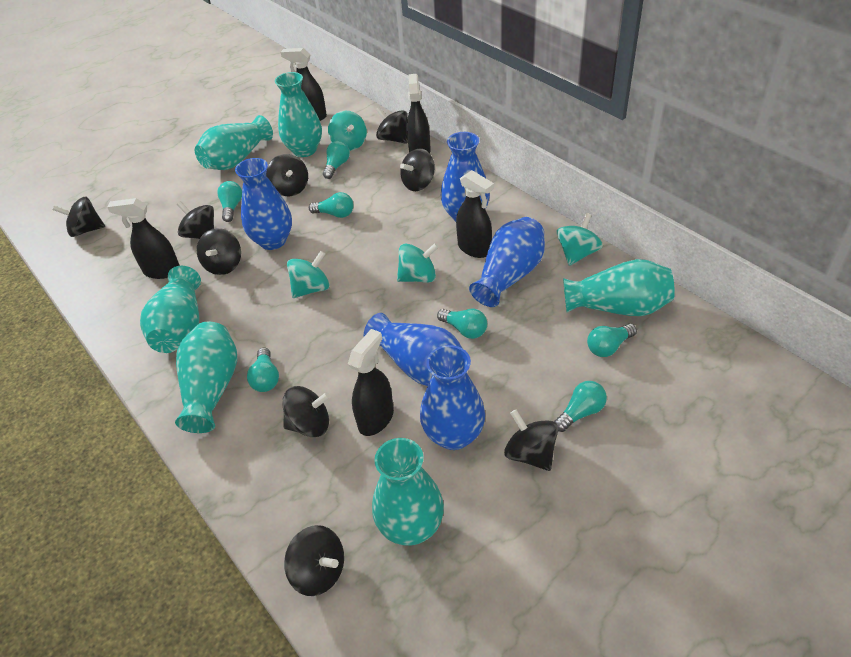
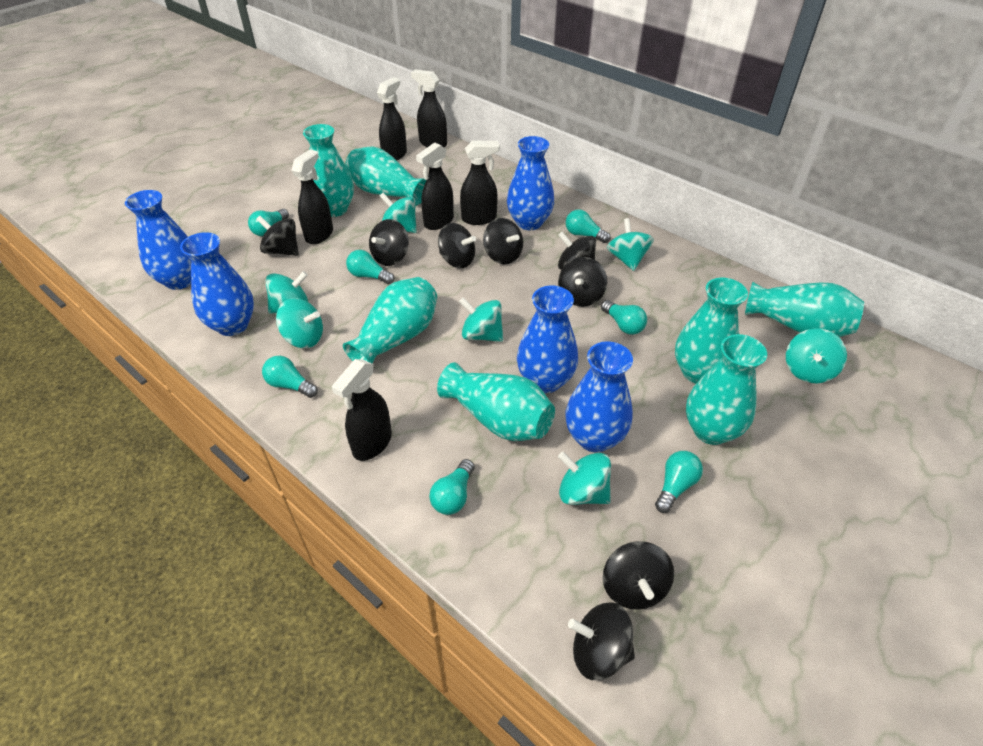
black spinning top: [53,197,105,237] [177,201,214,239] [197,228,241,275] [266,154,308,196] [282,386,330,437] [284,525,344,596] [376,107,407,144] [400,149,435,191] [504,409,558,471] = 9 -> [256,216,299,256] [369,219,409,266] [438,223,476,268] [483,218,523,264] [558,232,596,270] [558,257,607,307] [568,602,635,680] [603,541,674,610] = 8
black spray bottle: [107,198,180,279] [281,48,327,121] [348,329,394,436] [406,74,431,153] [456,170,494,258] = 5 -> [291,150,333,244] [332,359,392,461] [377,77,407,160] [411,69,447,147] [416,142,454,230] [460,141,500,225] = 6
turquoise spinning top: [287,251,329,298] [328,111,367,151] [397,243,439,283] [557,213,603,266] = 4 -> [265,271,308,314] [276,298,323,348] [380,193,417,233] [459,297,503,342] [558,452,611,505] [607,218,654,271] [786,329,847,383] = 7
turquoise vase: [140,266,201,353] [175,322,237,433] [195,115,273,170] [275,72,322,157] [372,438,444,546] [563,259,675,316] = 6 -> [303,124,354,217] [343,277,437,364] [345,147,426,206] [437,362,555,441] [675,278,748,384] [686,334,767,445] [745,282,864,337] = 7

